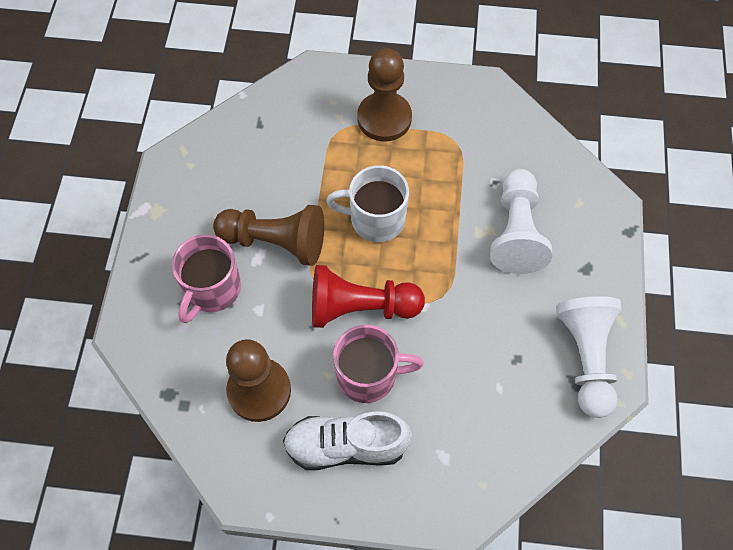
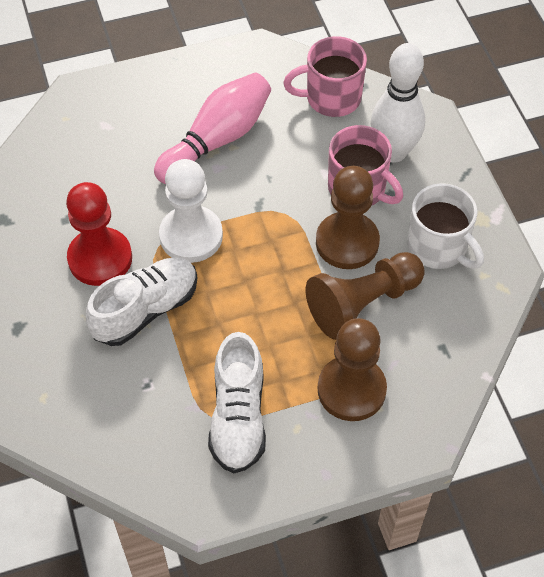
pink bowling pin: none = 0 -> [154,72,271,184] = 1
white bowling pin: none = 0 -> [371,43,425,163] = 1
white pawn: [490,169,552,274] [556,296,622,418] = 2 -> [159,159,223,263] = 1
white shoe: [283,411,412,470] = 1 -> [86,257,197,346] [208,332,266,473] = 2

